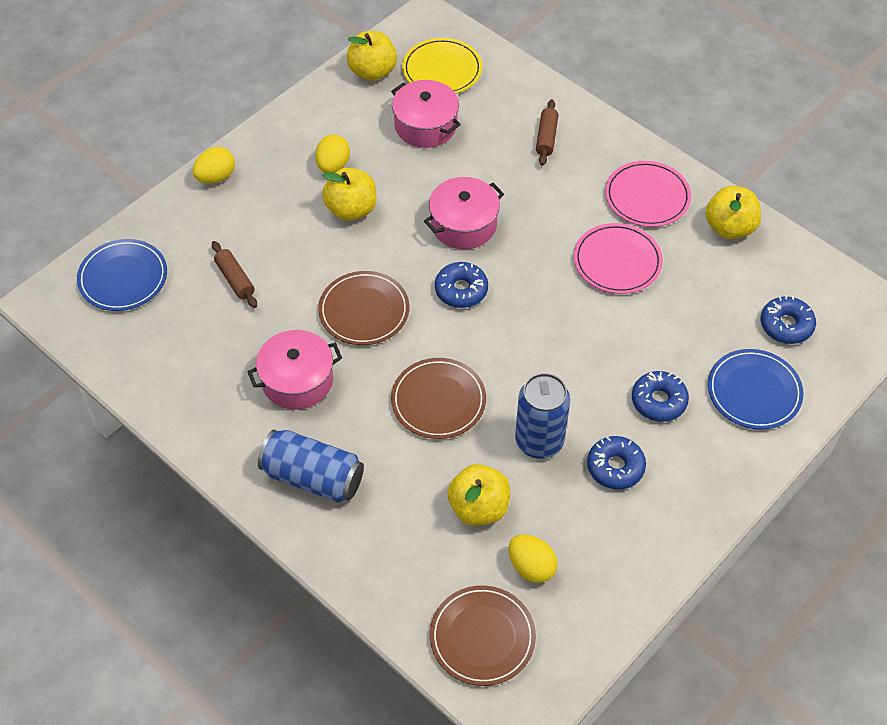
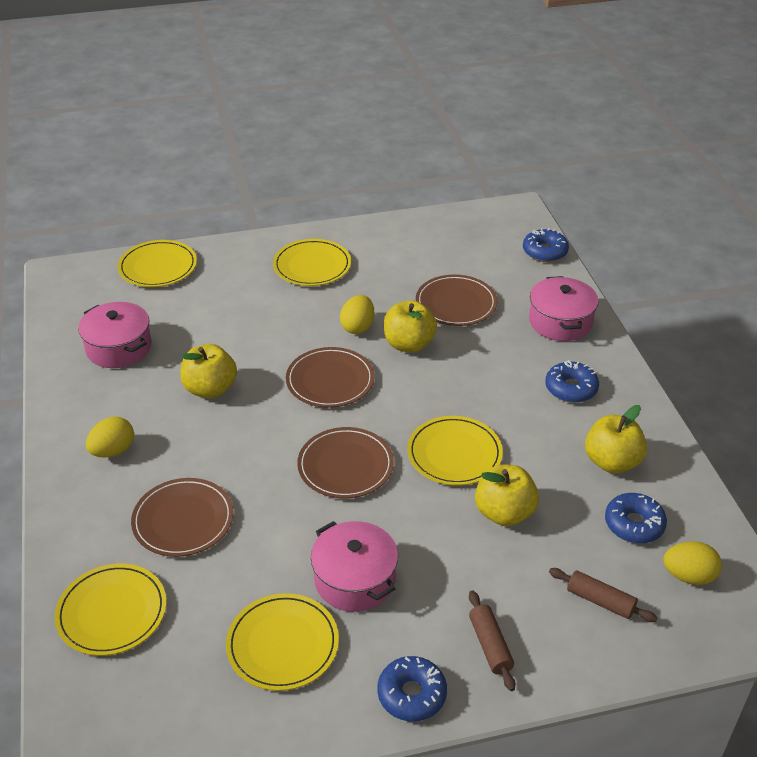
blue can: [258,430,364,503] [515,373,570,459] = 2 -> none = 0
blue plate: [77,239,167,311] [708,349,804,429] = 2 -> none = 0
brown plate: [318,271,409,345] [391,358,486,439] [430,585,536,686] = 3 -> [131,478,234,557] [286,347,374,408] [297,427,394,498] [416,275,497,326] = 4
pink plate: [574,223,663,294] [605,161,691,227] = 2 -> none = 0
yellow plate: [402,38,482,94] = 1 -> [55,564,166,656] [118,240,197,287] [226,593,339,691] [273,239,351,286] [407,416,503,486] = 5

